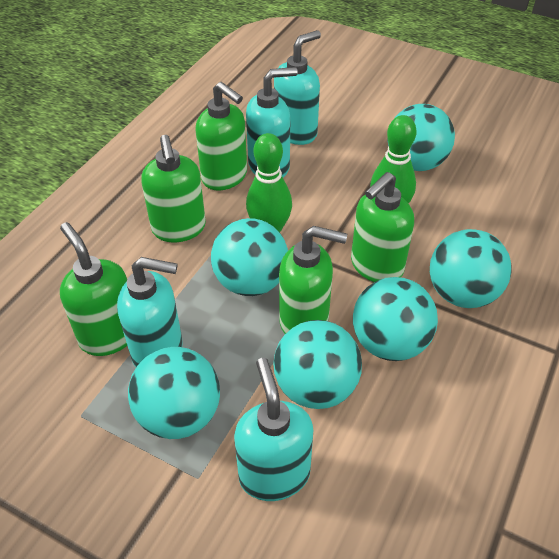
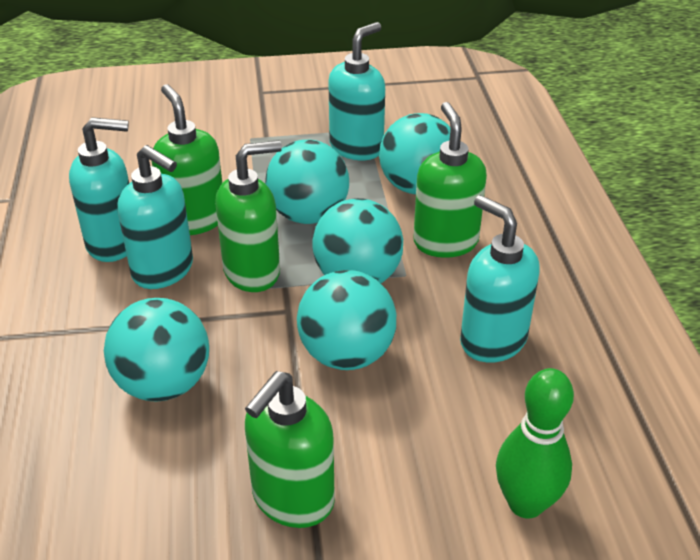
green bowling pin: [246,133,292,232] [370,115,417,204] = 2 -> [496,368,574,518] = 1
green soap dispenser: [60,222,127,356] [141,135,206,242] [195,82,247,191] [279,226,347,334] [351,172,414,282] = 5 -> [152,84,222,235] [215,140,282,292] [245,371,335,528] [413,102,487,258] = 4
turquoise ball: [128,347,220,439] [211,218,288,296] [273,320,362,409] [353,277,438,361] [387,104,455,171] [430,229,512,308] = 6 -> [104,298,209,402] [265,140,349,224] [297,270,396,370] [312,198,403,283] [379,113,450,194] = 5

